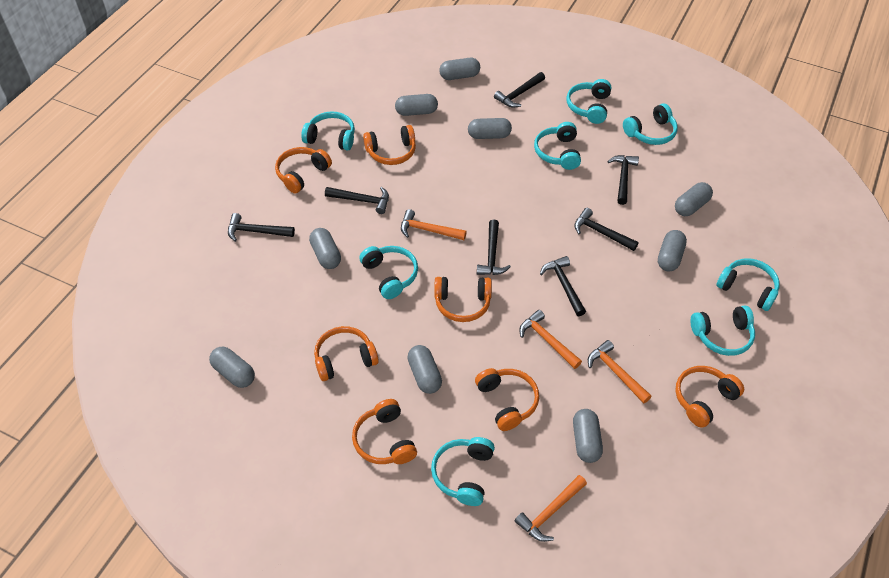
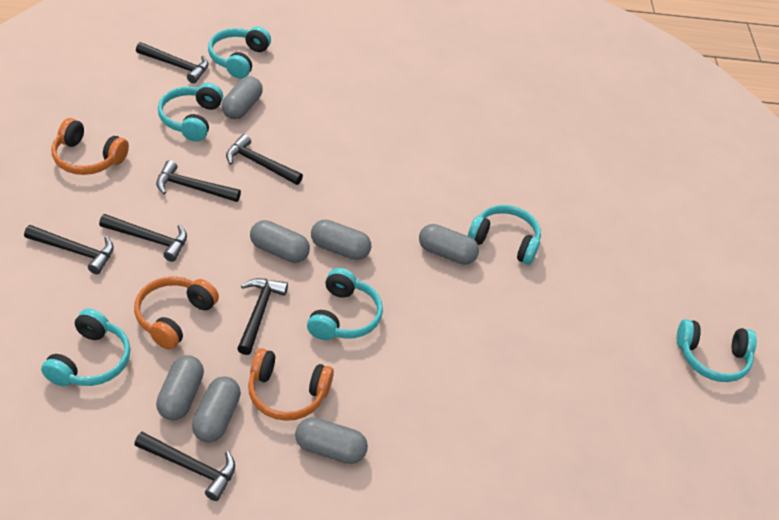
grey capsule: [209,347,255,388] [309,228,341,269] [395,94,438,116] [407,345,442,394] [439,58,480,80] [468,118,512,139] [573,409,603,463] [658,230,687,271] [675,182,713,216] = 9 -> [156,355,204,420] [192,376,241,442] [222,76,263,119] [250,220,310,263] [295,417,368,464] [311,220,371,260] [419,224,479,265] = 7
orange hammer: [401,209,467,240] [515,475,587,542] [519,310,582,369] [588,340,652,404] = 4 -> none = 0
orange headphones: [275,147,332,193] [314,326,379,381] [352,399,417,464] [363,125,416,165] [434,277,492,322] [475,368,539,431] [675,366,744,428] = 7 -> [51,118,129,175] [134,276,219,350] [248,348,334,421] = 3
turquoise headphones: [301,111,355,151] [359,246,418,299] [431,437,495,506] [534,122,581,170] [567,79,611,124] [623,104,678,145] [691,306,755,356] [716,258,780,311] = 8 -> [41,309,130,386] [158,83,223,142] [208,26,271,79] [307,268,383,340] [468,205,541,265] [677,319,757,382] = 6

